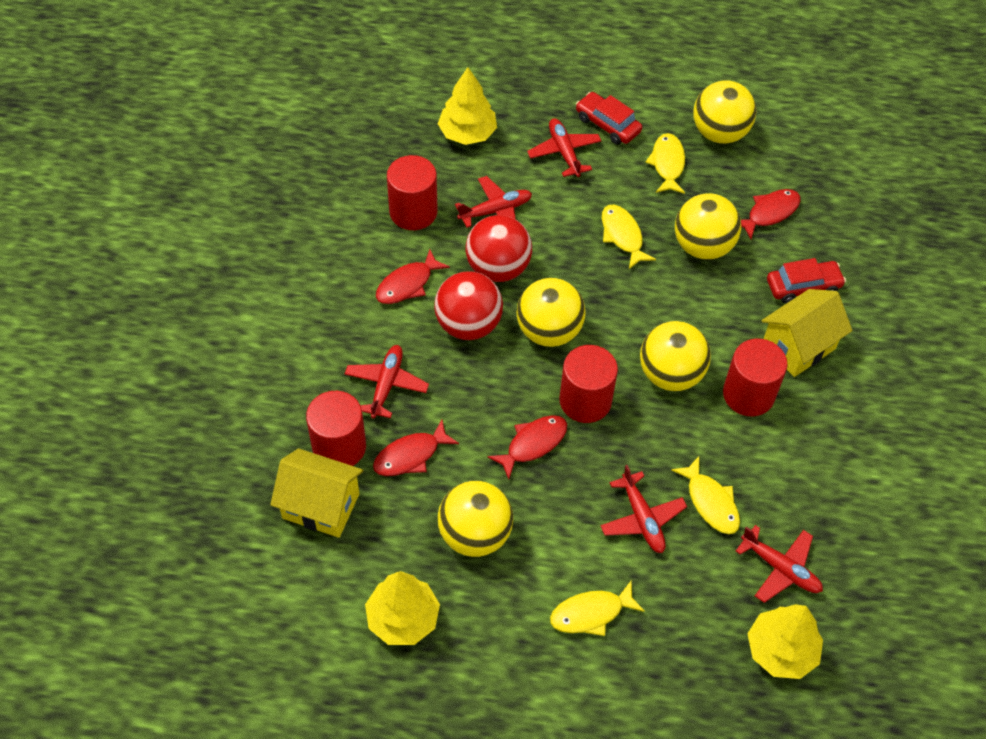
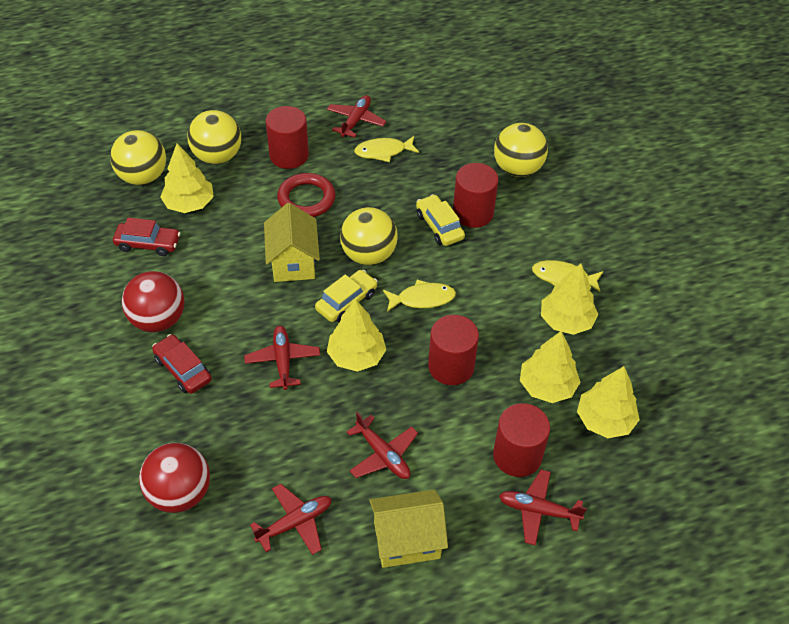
red fish: [373,420,459,476] [376,249,450,304] [487,415,567,480] [741,189,800,239] = 4 -> none = 0
red ring: none = 0 -> [277,173,336,217] = 1
yellow ball: [438,481,513,557] [516,278,586,347] [640,321,711,391] [675,193,741,260] [693,80,756,144] = 5 -> [110,130,166,185] [187,110,241,164] [340,207,398,265] [494,123,548,177] = 4
yellow car: none = 0 -> [315,270,378,322] [416,194,465,246] = 2
yellow fish: [550,581,645,636] [602,205,656,269] [645,133,685,194] [671,456,740,534] = 4 -> [354,136,419,162] [383,280,456,312] [532,260,603,292] = 3
yellow tree: [365,571,440,645] [438,67,497,145] [748,604,823,679] = 3 -> [160,144,214,213] [327,299,386,372] [520,331,580,403] [541,264,598,335] [577,366,640,438] = 5

